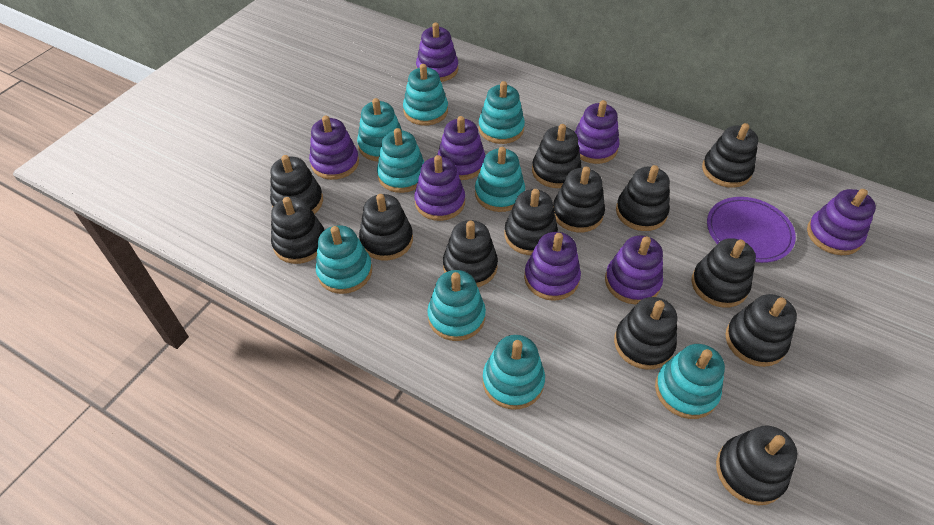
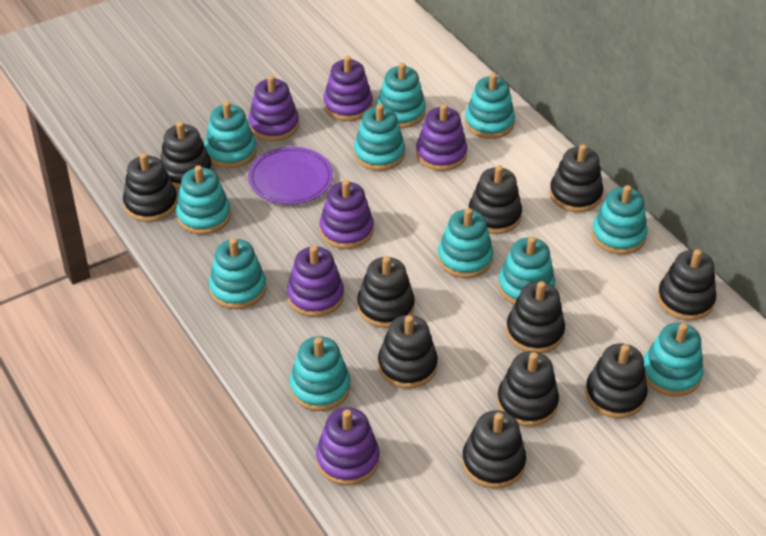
black stacking toy: [270,155,323,214] [271,197,324,264] [359,194,413,260] [443,220,498,287] [505,189,558,255] [532,124,582,188] [553,167,605,232] [614,297,677,370] [616,165,670,231] [692,238,756,308] [702,123,758,188] [716,425,797,505] [725,294,797,367] = 13 -> [123,153,177,222] [160,122,212,189] [357,256,415,328] [378,315,438,389] [462,410,526,489] [469,165,522,234] [497,351,559,427] [506,281,565,353] [550,144,603,212] [585,343,648,418] [657,249,716,321] = 11
purple stacking toy: [309,116,359,180] [414,155,465,221] [416,22,458,82] [437,116,485,180] [524,232,581,301] [575,100,620,164] [605,235,663,305] [807,189,876,255] = 8 -> [248,75,299,141] [287,246,344,317] [316,407,379,485] [319,180,374,249] [323,56,373,121] [416,104,467,171] = 6
turquoise stacking toy: [316,225,372,294] [357,98,402,161] [377,128,424,193] [403,64,448,126] [427,270,486,341] [475,147,525,212] [479,81,525,144] [483,335,545,410] [655,344,725,419] = 9 -> [176,165,231,235] [205,101,256,168] [209,238,266,309] [290,336,350,411] [354,104,405,171] [376,63,426,128] [438,208,493,278] [465,73,515,139] [498,236,555,304] [592,185,647,255] [644,323,704,396] = 11

